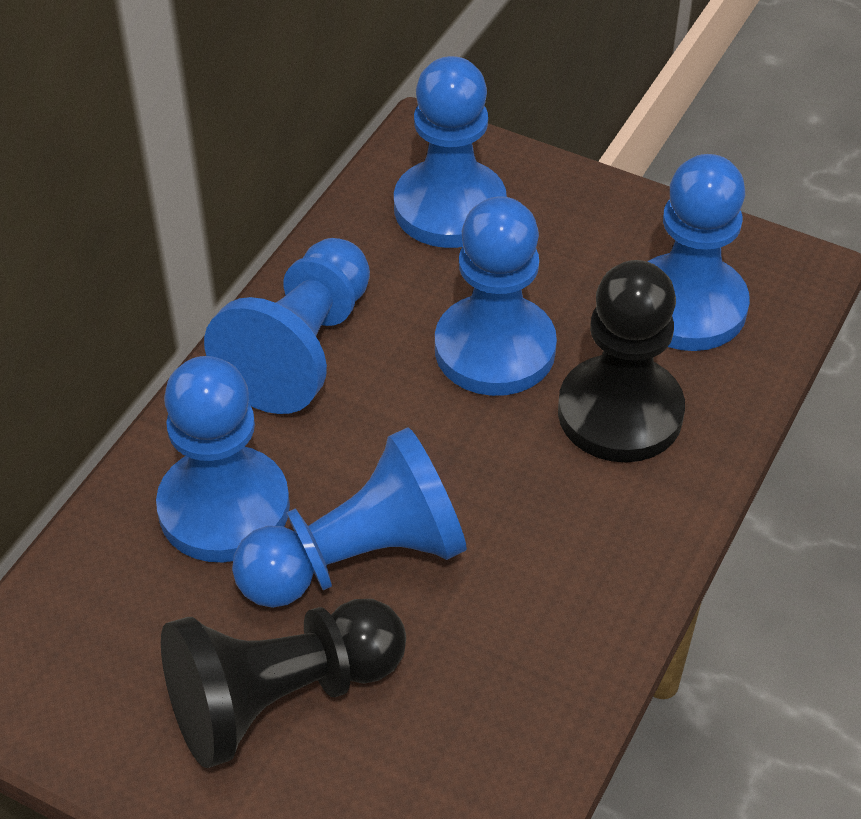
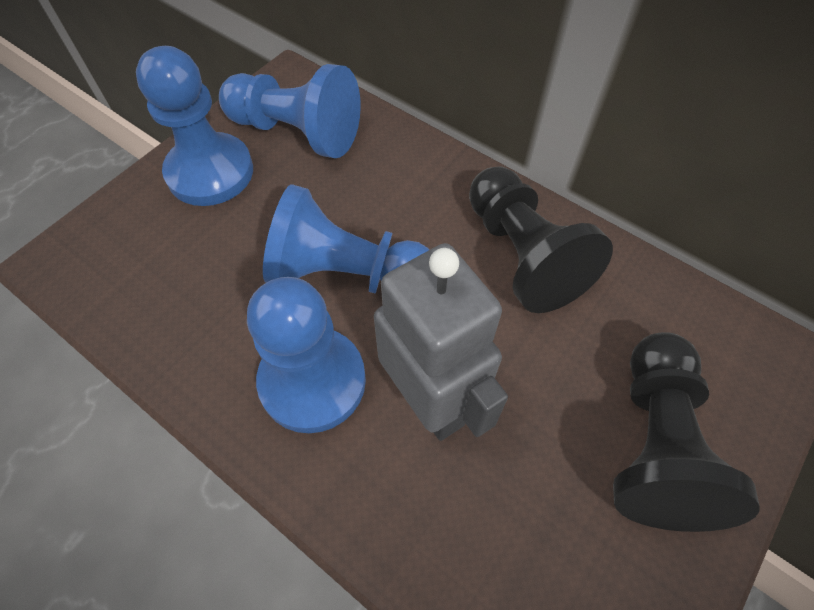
blue pawn: [156,356,290,562] [204,238,370,414] [232,428,467,608] [394,56,507,248] [435,196,557,396] [647,154,750,351] = 6 -> [136,46,253,206] [219,64,361,158] [247,277,366,433] [263,184,429,294] = 4
grey robot: none = 0 -> [374,243,508,441] = 1

